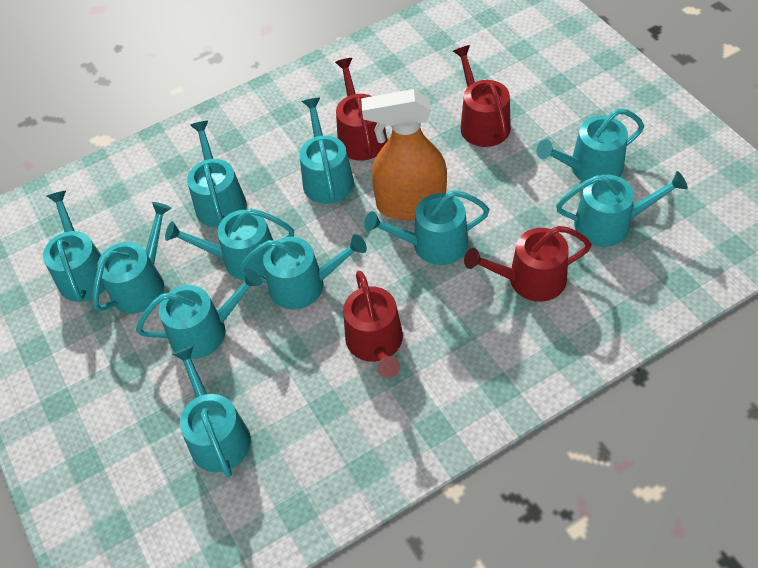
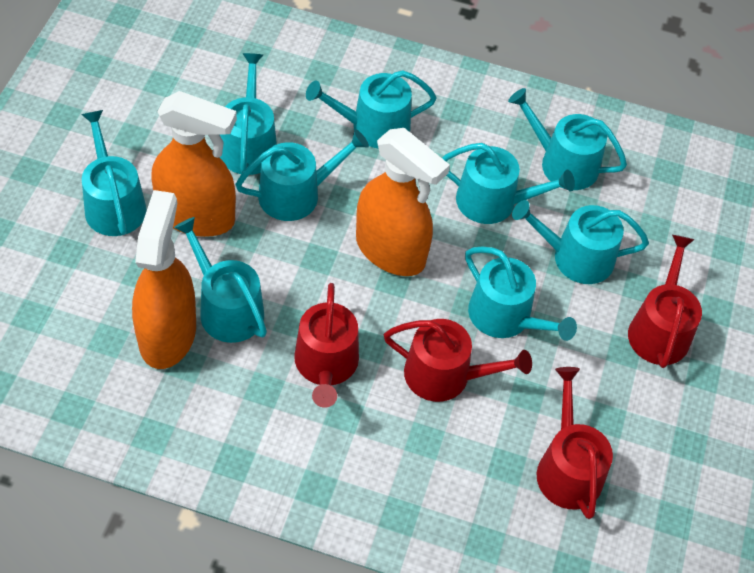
orange spray bottle: [361,89,447,220] = 1 -> [132,190,196,369] [151,91,237,237] [356,128,450,276] = 3
turquoise watering can: [43,191,105,302] [93,202,171,314] [136,269,262,359] [165,209,294,280] [173,346,251,477] [187,121,247,227] [239,234,367,309] [299,98,354,204] [364,190,489,265] [536,108,644,182] [556,171,688,247] = 11 -> [81,110,147,236] [174,217,267,343] [220,53,277,175] [235,129,369,221] [306,70,437,149] [442,143,575,224] [465,247,577,341] [508,88,627,190] [512,200,649,284] = 9

